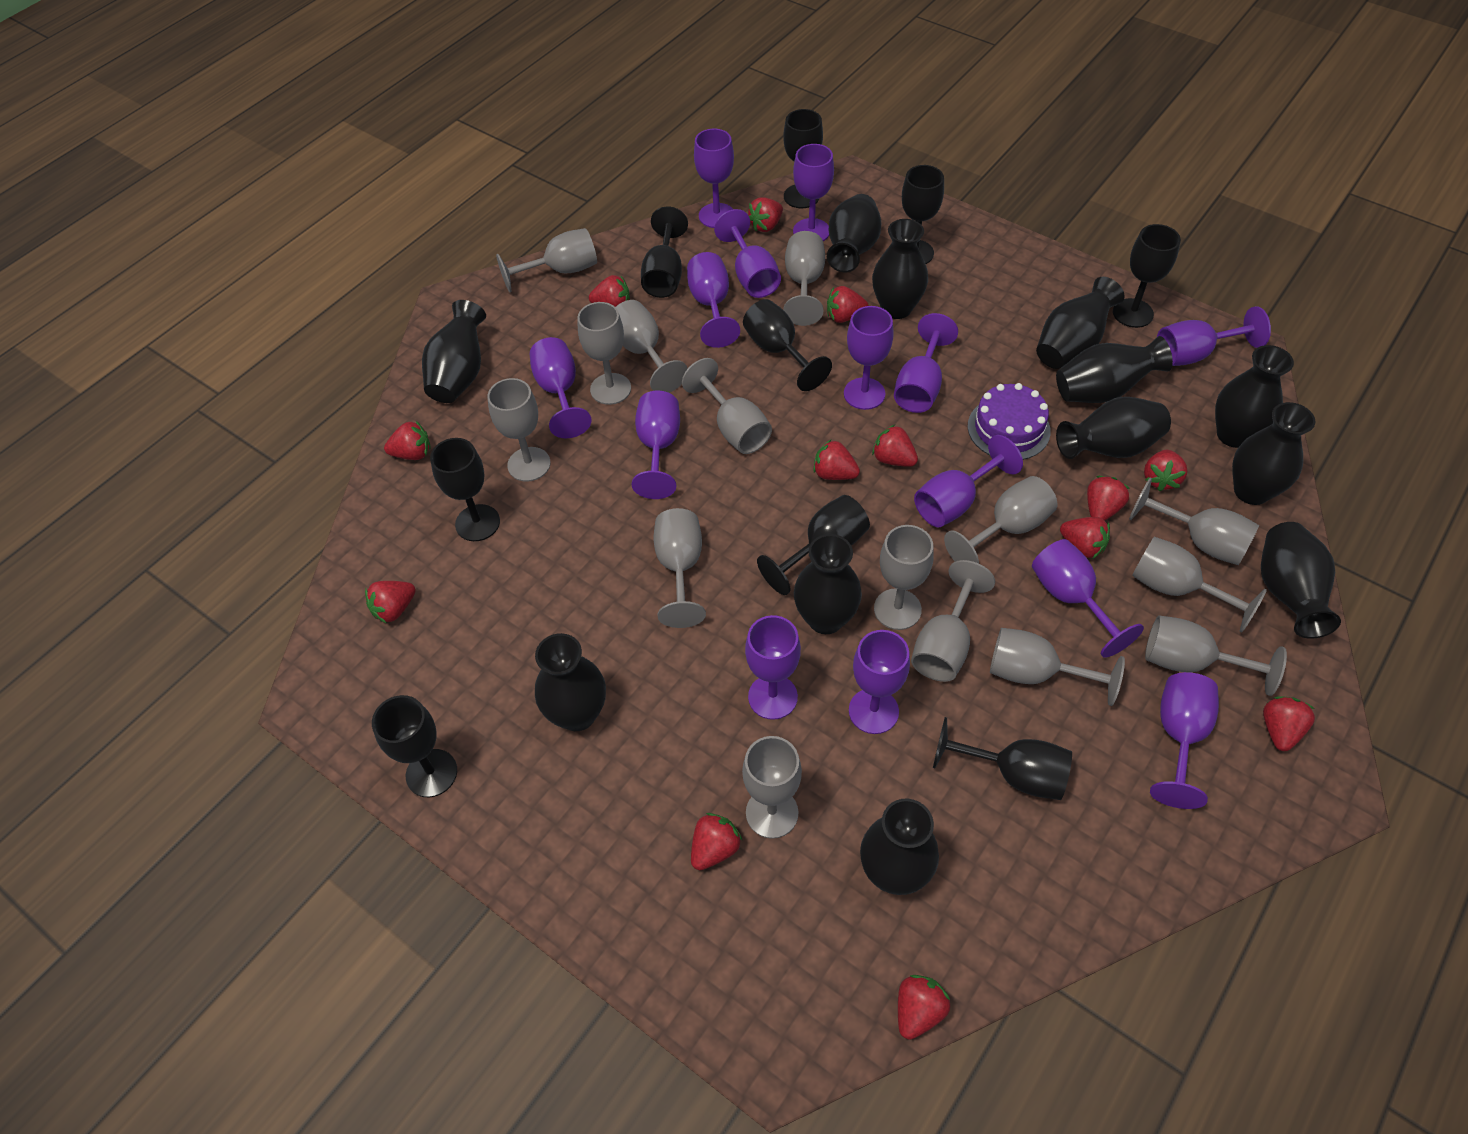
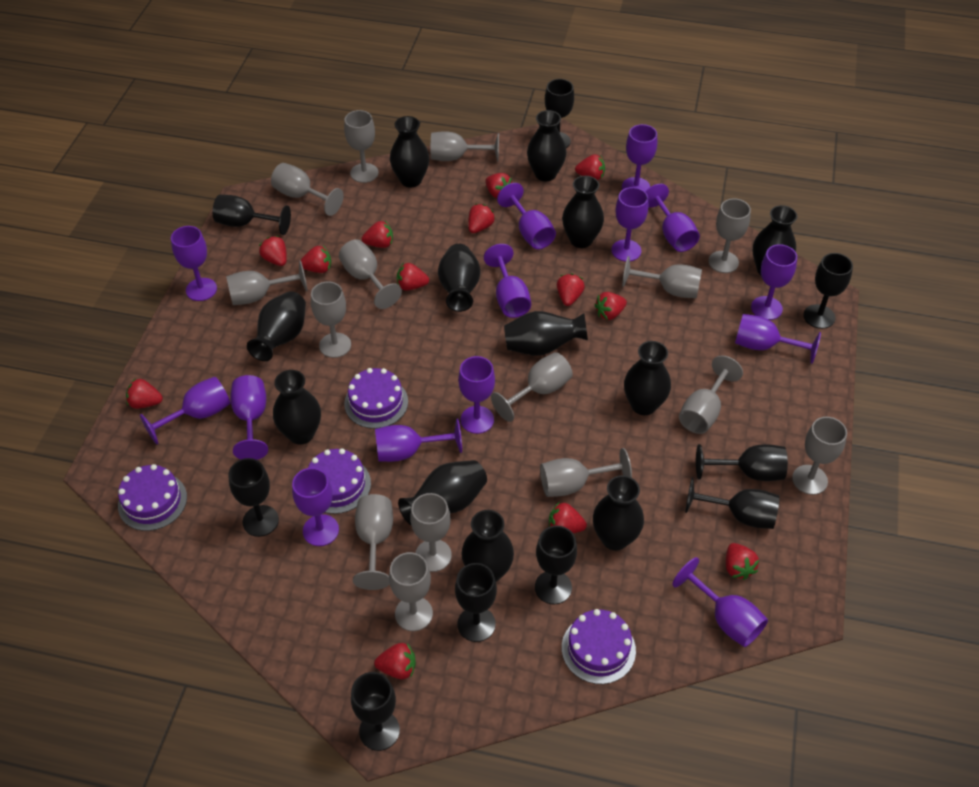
purple cake: [968,383,1051,460] = 1 -> [118,464,187,531] [308,448,371,514] [344,368,408,429] [562,609,636,684] = 4

